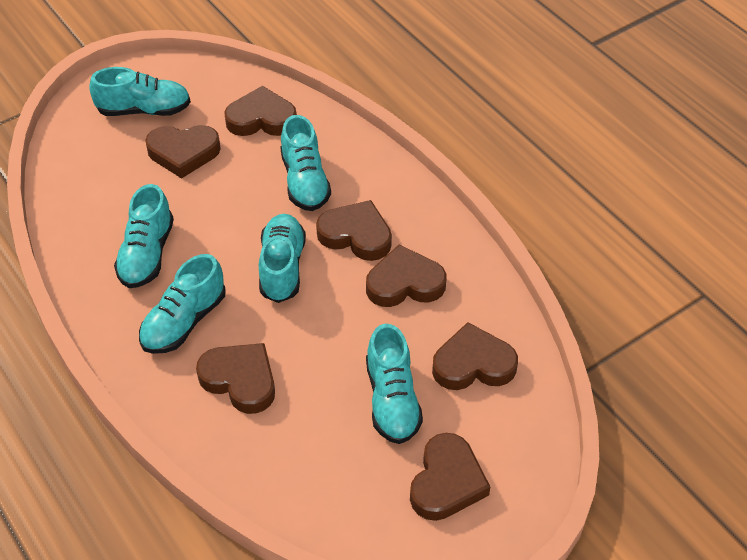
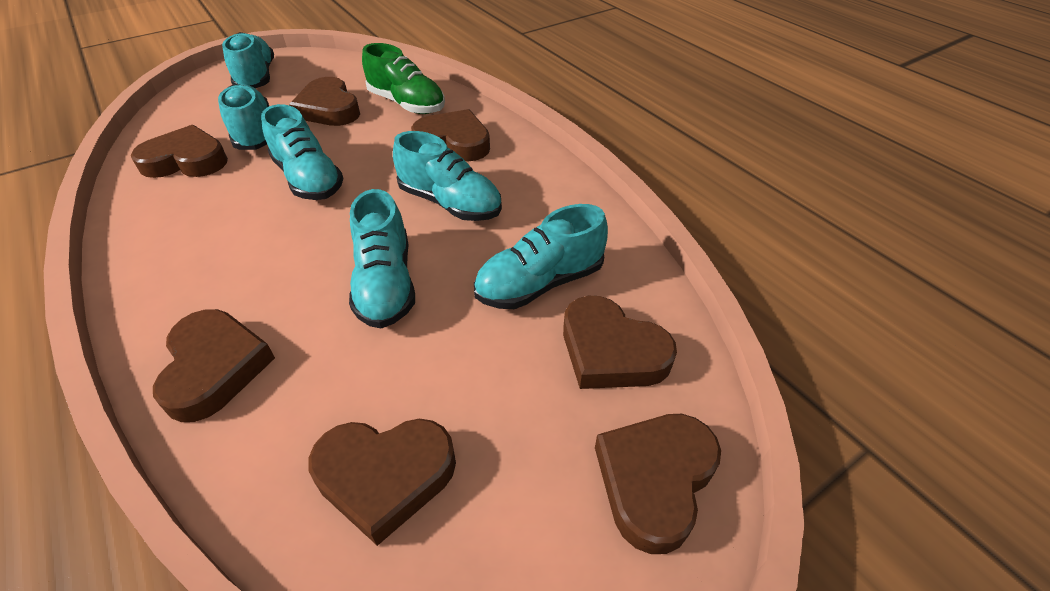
green shoe: none = 0 -> [362,43,445,114] = 1

